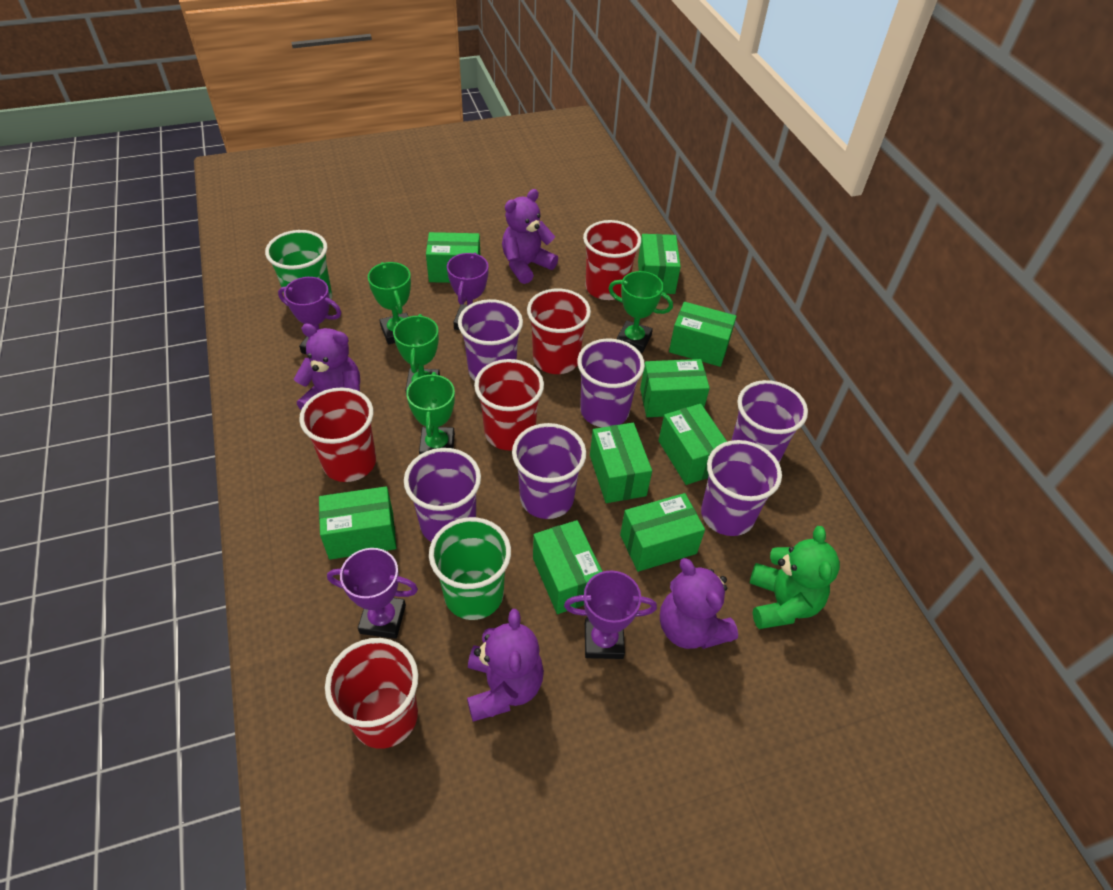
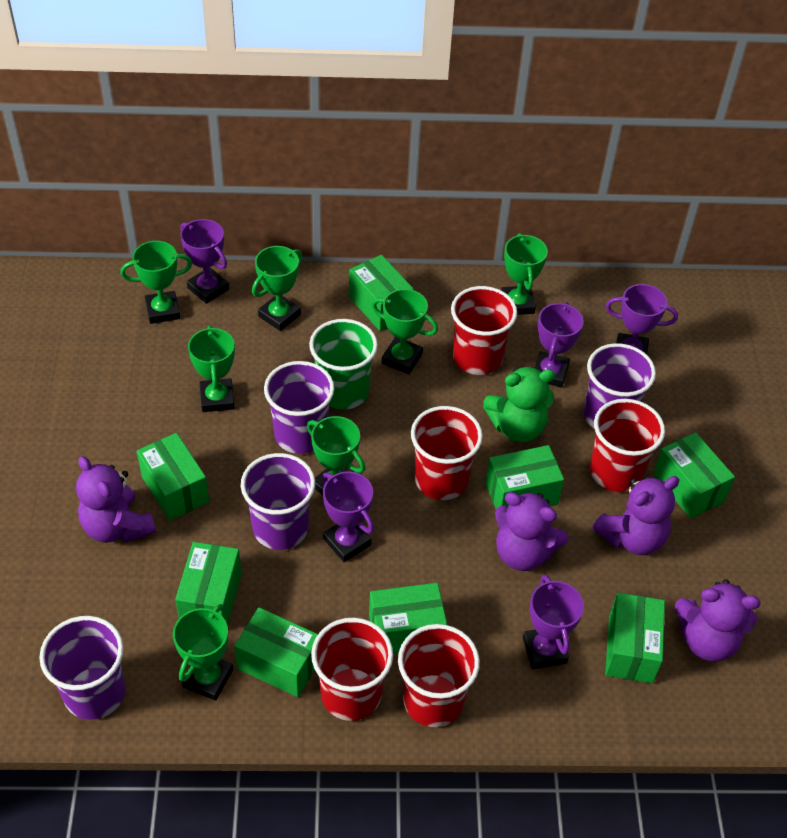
green box: [319,486,396,560] [426,232,481,283] [533,520,603,614] [590,423,652,503] [620,493,705,572] [638,234,681,294] [640,359,710,417] [658,404,727,485] [669,302,737,367] = 9 -> [137,433,209,521] [175,542,242,625] [234,607,318,697] [349,255,414,331] [369,583,447,654] [485,445,564,509] [605,593,665,683] [653,432,735,519] = 8
green cup: [265,230,332,300] [429,517,511,620] = 2 -> [309,319,378,410] = 1
green trophy: [368,262,411,344] [393,314,440,397] [406,372,455,455] [608,271,673,353] = 4 -> [120,241,192,324] [173,604,233,701] [188,326,235,412] [252,246,303,331] [307,416,365,495] [372,289,438,374] [501,233,548,315] = 7
purple cup: [404,448,481,542] [458,299,523,381] [512,423,586,519] [577,338,645,427] [701,440,782,536] [731,380,808,463] = 6 -> [39,616,125,720] [241,453,315,550] [264,361,334,454] [584,343,656,429] = 4
purple trophy: [278,277,341,355] [327,548,418,639] [447,253,489,330] [564,570,657,659] = 4 -> [180,219,229,304] [322,471,374,562] [523,575,584,669] [535,302,584,388] [606,284,678,354] = 5

